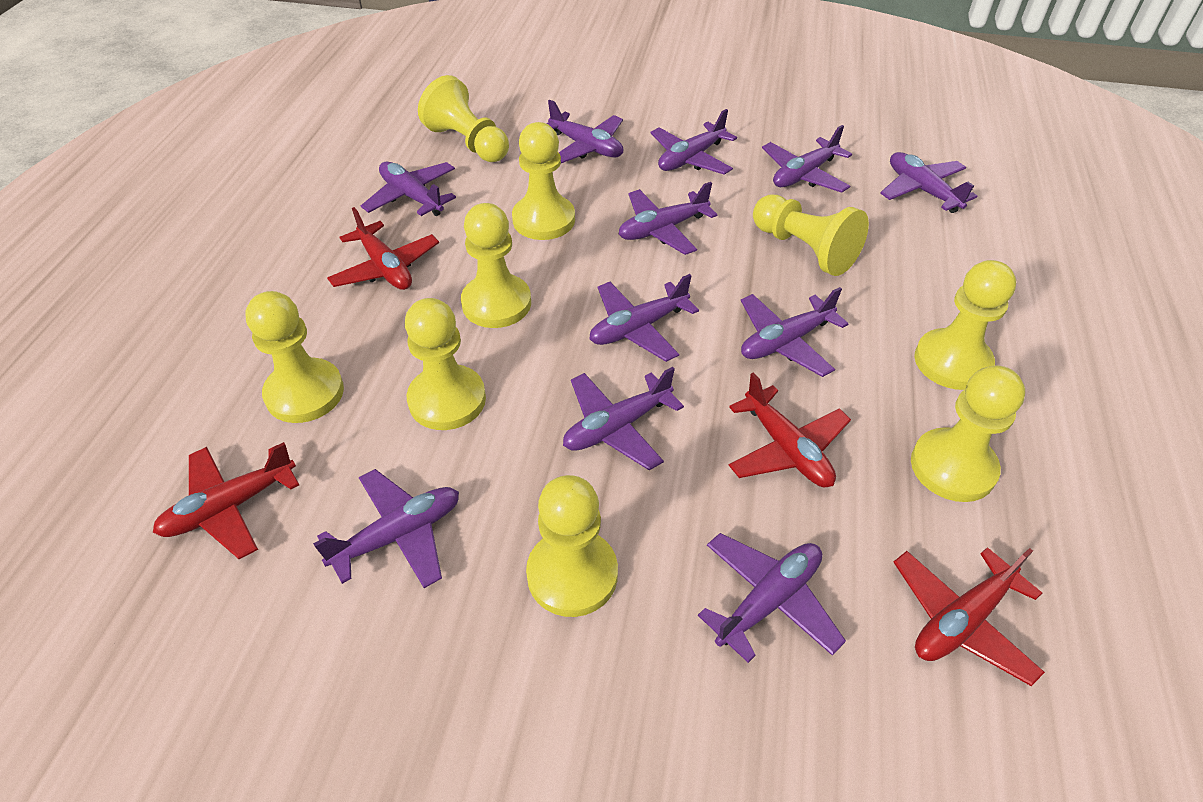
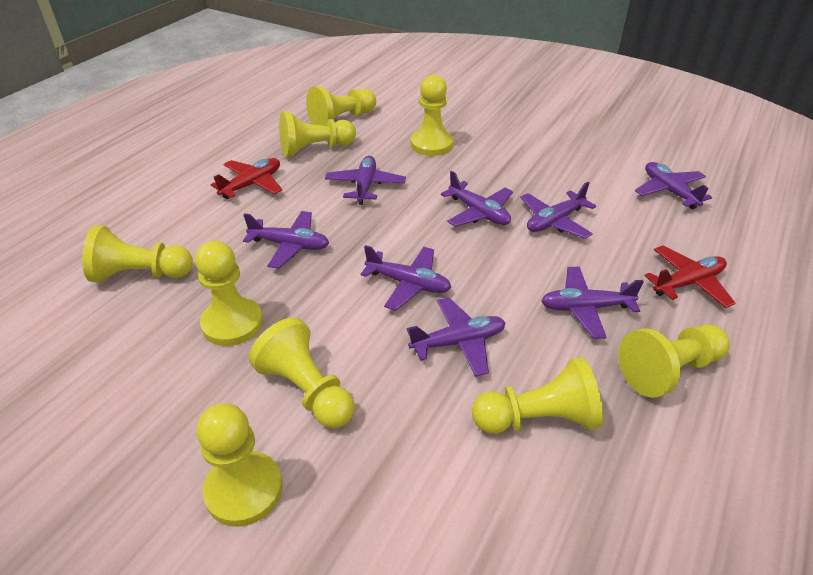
purple plane: [313,469,459,588] [361,161,456,216] [547,100,623,163] [563,367,684,470] [590,274,699,362] [619,182,717,255] [651,109,737,175] [698,533,846,663] [741,287,849,377] [762,125,852,193] [880,152,977,213] = 11 -> [243,211,329,269] [325,156,406,205] [360,245,451,311] [407,297,506,377] [441,171,513,227] [520,182,596,239] [541,267,644,339] [635,162,712,209] = 8
red plane: [153,442,299,559] [327,207,439,290] [729,372,851,487] [893,547,1045,686] = 4 -> [211,158,282,199] [644,246,735,308] = 2

